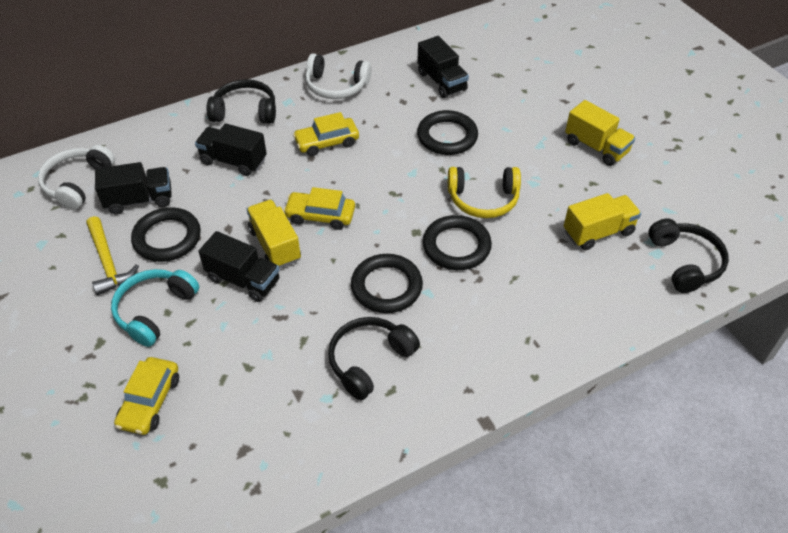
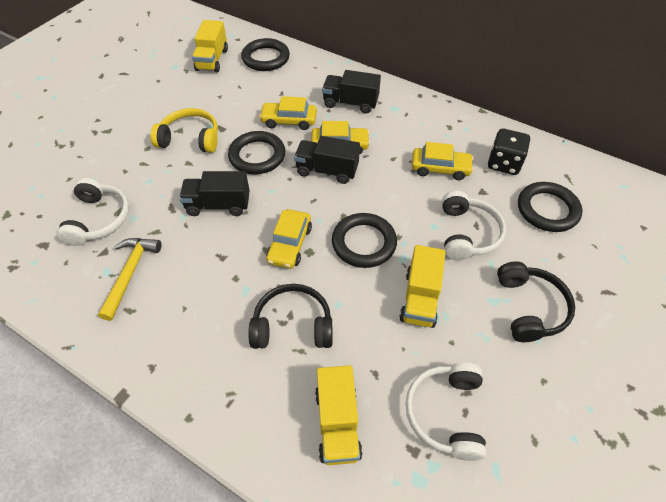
black dice: none = 0 -> [488,129,530,175] = 1
black headphones: [207,79,276,124] [328,317,420,400] [648,218,729,293] = 3 -> [248,284,333,349] [497,261,575,342] = 2
black truck: [95,162,172,215] [195,123,267,176] [198,231,280,302] [417,36,469,98] = 4 -> [179,171,250,216] [294,136,360,184] [322,70,381,114] = 3
turquoise headphones: [111,269,199,347] = 1 -> none = 0
white headphones: [38,145,115,210] [305,53,371,99] = 2 -> [57,178,129,246] [406,362,487,461] [442,191,506,260] = 3
yellow car: [114,357,179,435] [283,187,355,230] [293,112,359,156] = 3 -> [259,96,317,130] [266,209,312,269] [311,121,370,154] [412,142,474,180] = 4

